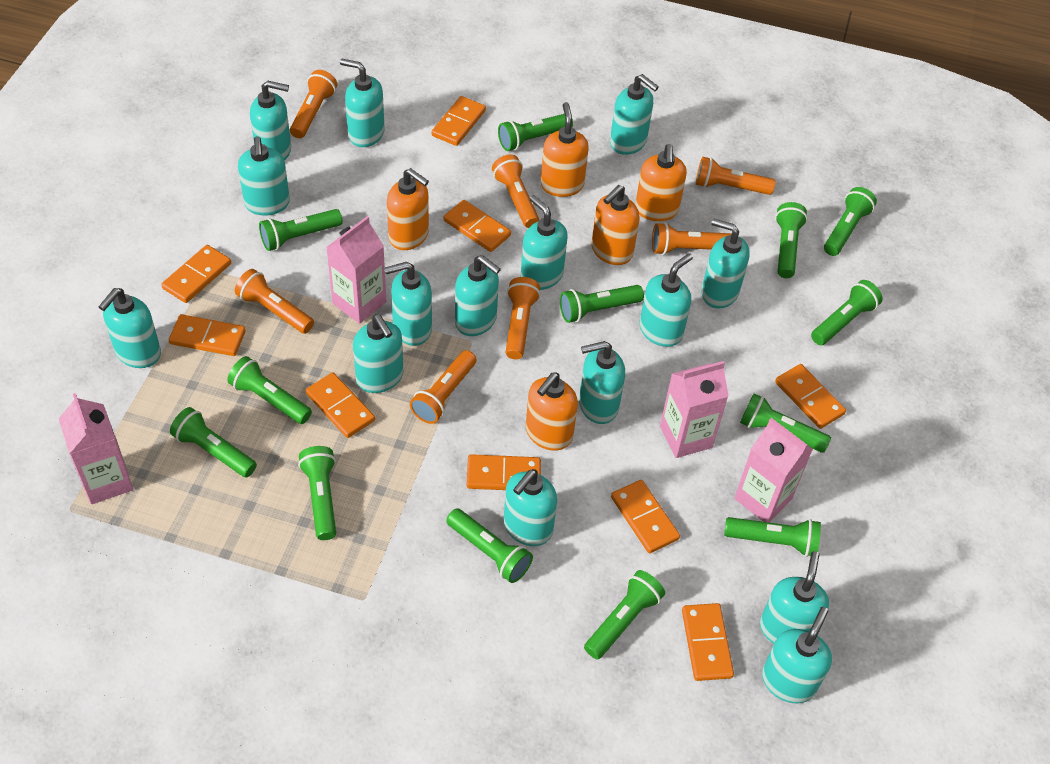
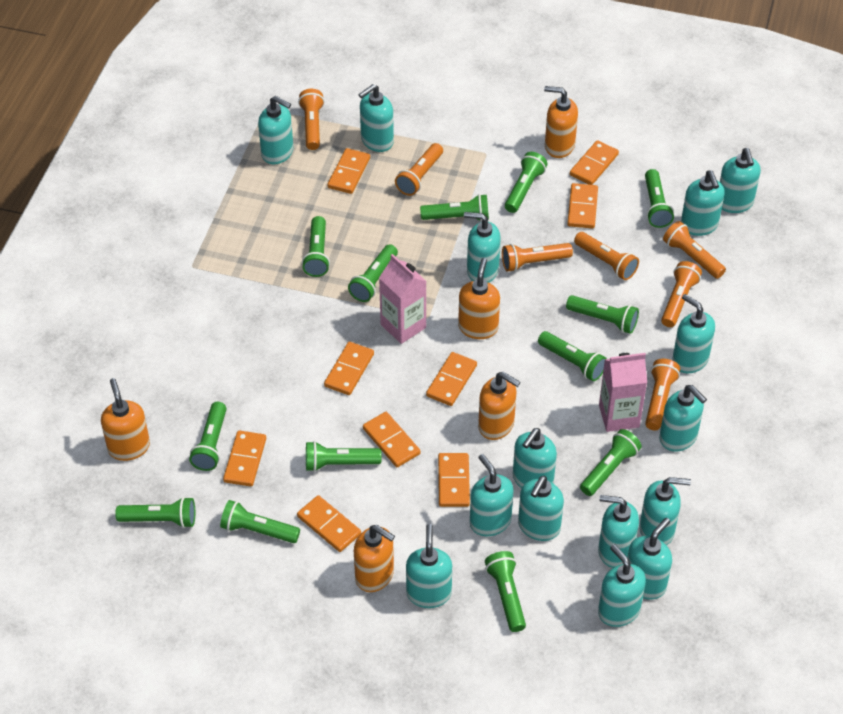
pink carton: [59,393,133,504] [326,216,386,324] [660,361,728,458] [734,418,813,523] = 4 -> [379,254,427,344] [599,353,647,432] = 2

